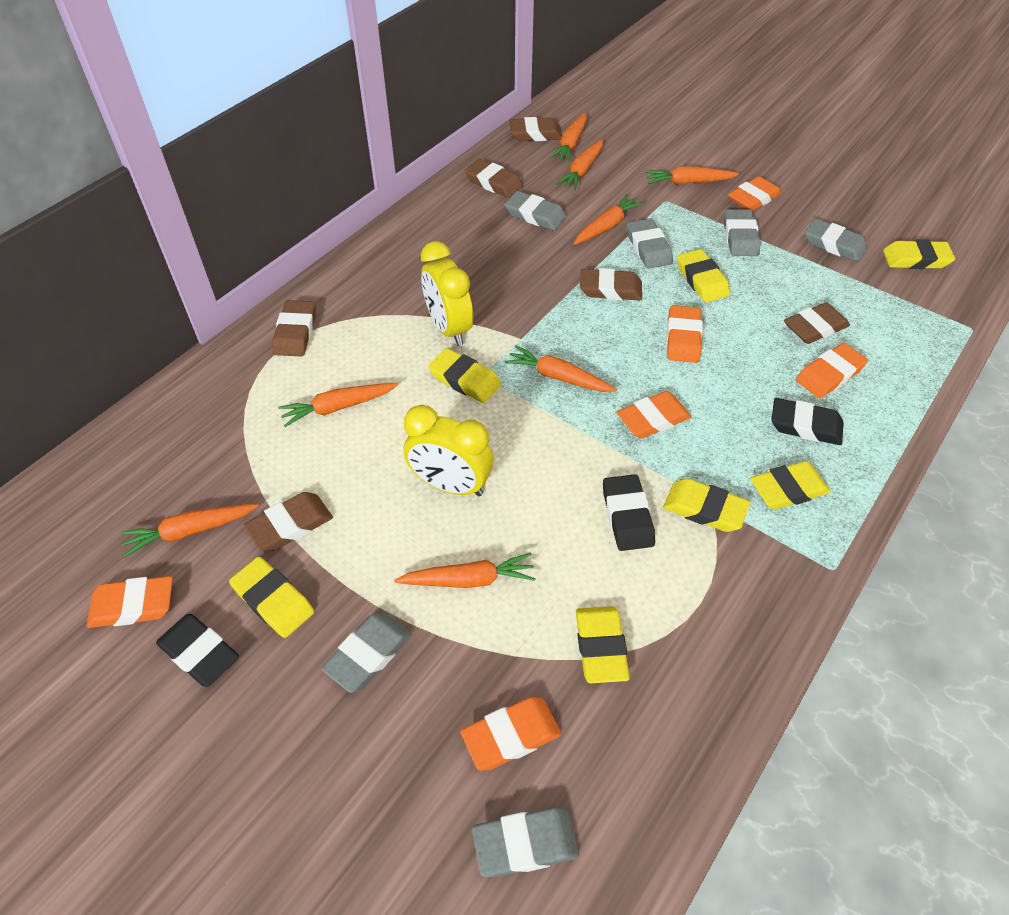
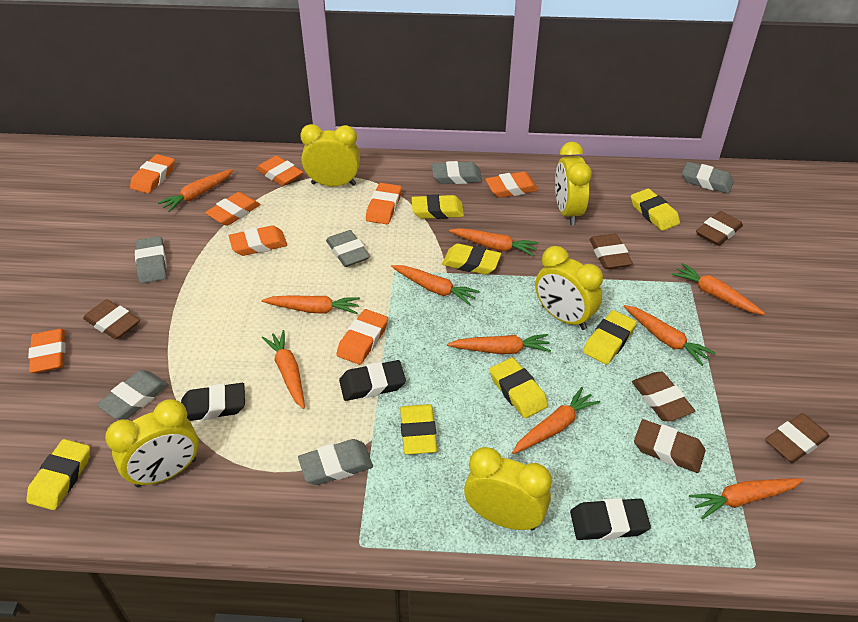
orange carrot: [121,504,259,557] [278,383,398,427] [394,553,536,588] [505,345,617,392] [550,112,587,162] [556,139,603,190] [574,194,644,245] [645,166,739,185] = 8 -> [158,169,233,212] [262,295,360,314] [262,330,305,409] [391,265,480,306] [447,334,551,354] [449,228,539,256] [512,387,600,454] [624,305,715,366] [672,263,765,315] [689,478,803,519] = 10
orange eraser: [87,576,173,628] [461,697,561,771] [617,391,691,439] [666,305,703,363] [728,176,782,211] [796,343,868,398] = 6 -> [28,329,66,373] [130,154,175,194] [205,192,261,226] [229,225,287,256] [257,156,303,186] [336,309,388,365] [366,183,402,224] [485,172,538,198] = 8
yellow clock: [404,405,494,497] [421,241,473,346] = 2 -> [105,399,199,488] [300,124,360,186] [464,447,552,530] [535,246,603,330] [555,142,592,225] = 5

